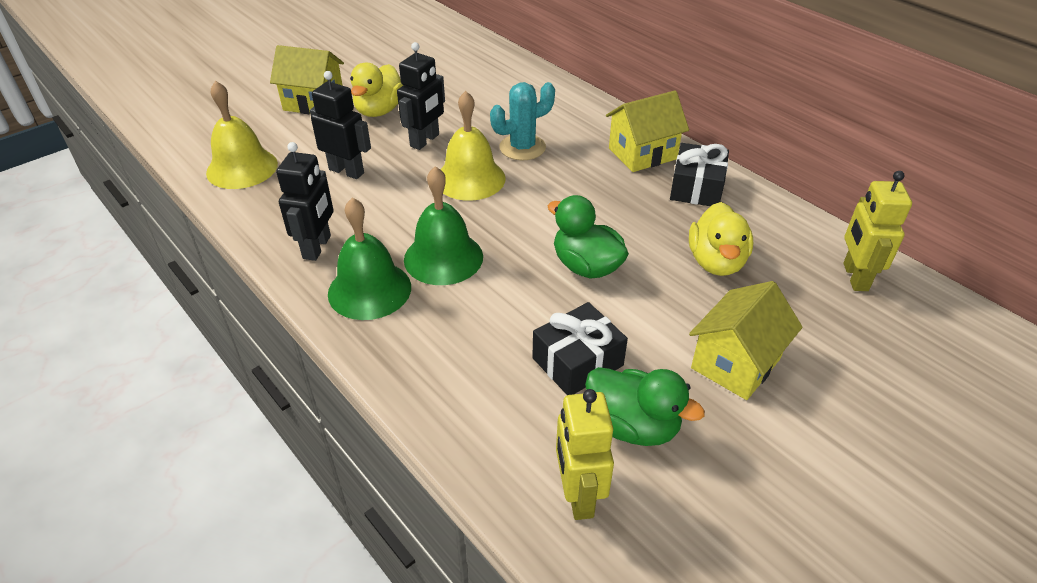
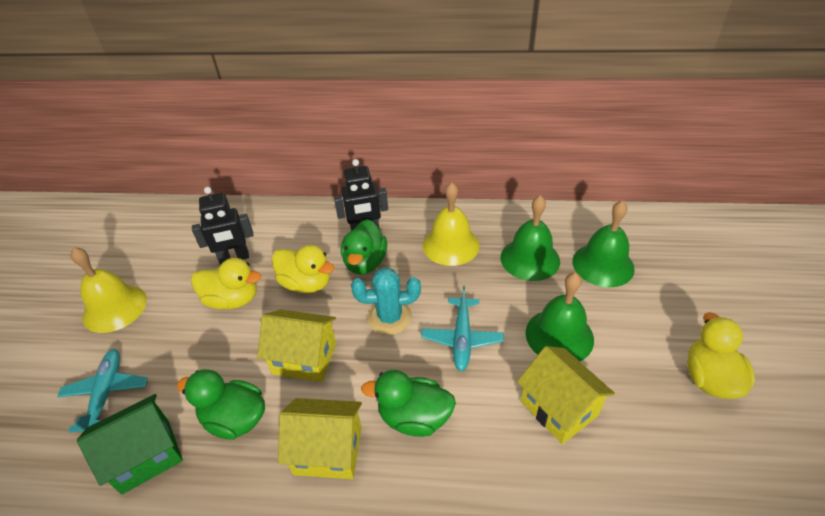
black gift: [532,302,628,395] [670,143,729,206] = 2 -> none = 0
black robot: [276,142,334,261] [310,71,371,179] [397,42,445,150] = 3 -> [192,187,254,265] [334,159,388,231] = 2
green bell: [328,198,411,320] [404,166,483,285] = 2 -> [501,195,560,281] [526,272,594,361] [572,200,635,287] = 3
green duck: [548,195,629,279] [585,367,705,446] = 2 -> [177,369,265,440] [341,219,387,275] [361,370,456,437] = 3
green house: none = 0 -> [77,394,183,495] = 1
turquoise plane: none = 0 -> [57,349,148,433] [421,286,504,371] = 2
yellow duck: [350,63,403,117] [689,202,753,276] = 2 -> [191,258,261,309] [272,245,334,293] [687,312,755,399] = 3
yellow robot: [556,389,614,520] [843,171,912,291] = 2 -> none = 0

